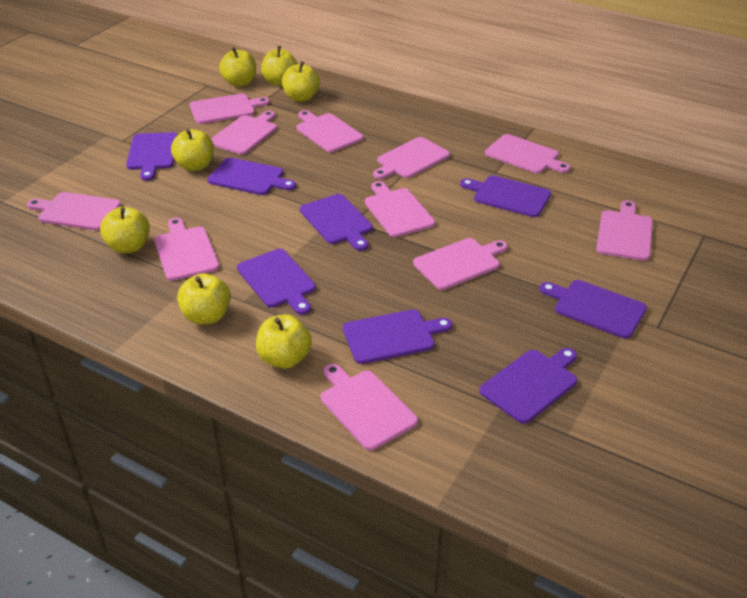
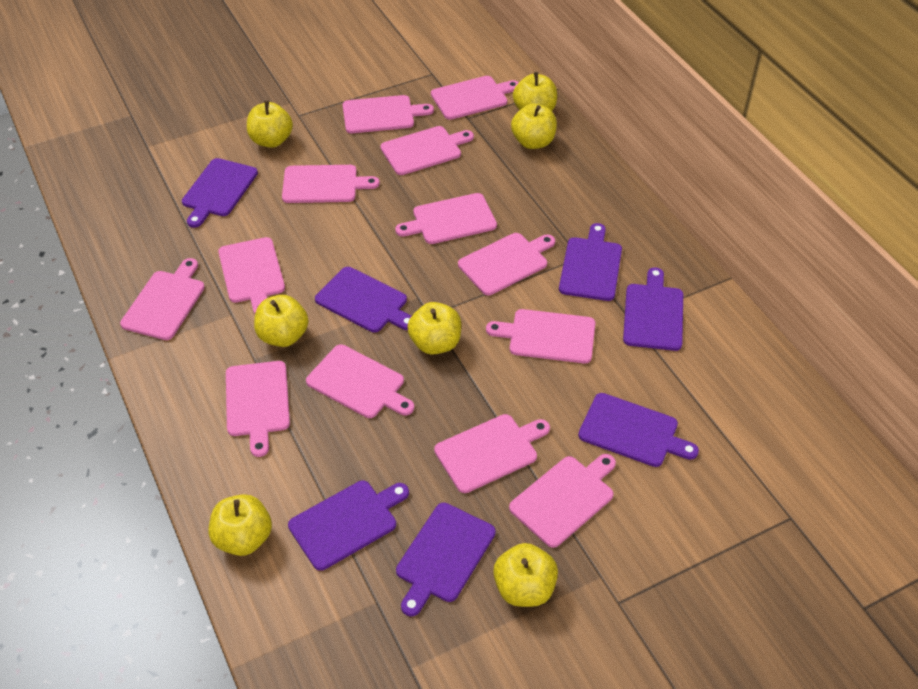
pink cutting board: [27,192,121,230] [154,218,219,281] [189,93,269,124] [211,111,277,155] [297,110,363,152] [321,364,418,451] [365,181,435,237] [373,137,450,179] [413,238,507,290] [485,134,570,174] [596,201,653,261] = 11 -> [120,258,205,340] [218,237,285,314] [226,361,290,457] [282,165,380,203] [306,344,414,418] [343,95,434,133] [380,126,474,175] [395,193,497,244] [431,76,519,120] [434,414,550,493] [458,233,555,295] [486,309,595,363] [509,454,616,548] = 13
purple cutting board: [126,132,178,181] [207,157,296,195] [237,249,316,315] [300,194,373,251] [343,309,452,364] [460,175,551,217] [479,348,577,424] [539,280,647,339] = 8 -> [182,158,258,228] [288,480,409,571] [315,267,411,333] [396,502,496,616] [559,223,622,301] [578,393,699,467] [623,267,683,351] = 7

